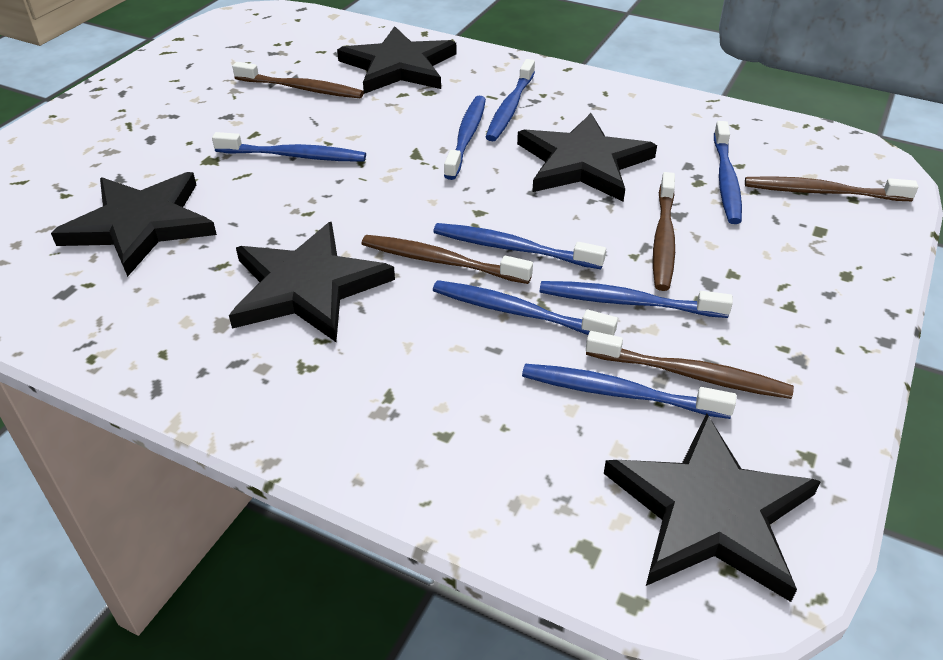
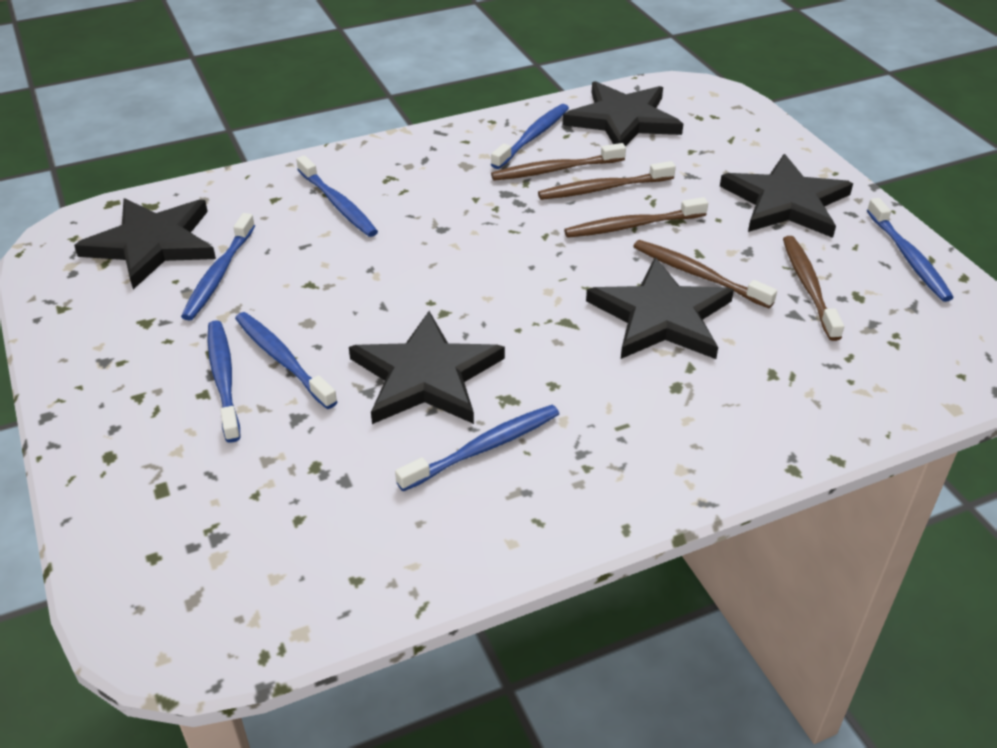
blue toothbrush: [212,132,366,162] [433,223,606,269] [433,280,618,335] [444,96,486,180] [486,59,535,141] [522,364,736,419] [539,281,733,318] [714,121,742,224] = 8 -> [181,213,255,321] [208,320,241,443] [235,312,338,409] [296,155,378,237] [395,405,559,491] [491,104,569,169] [867,198,954,302] = 7

